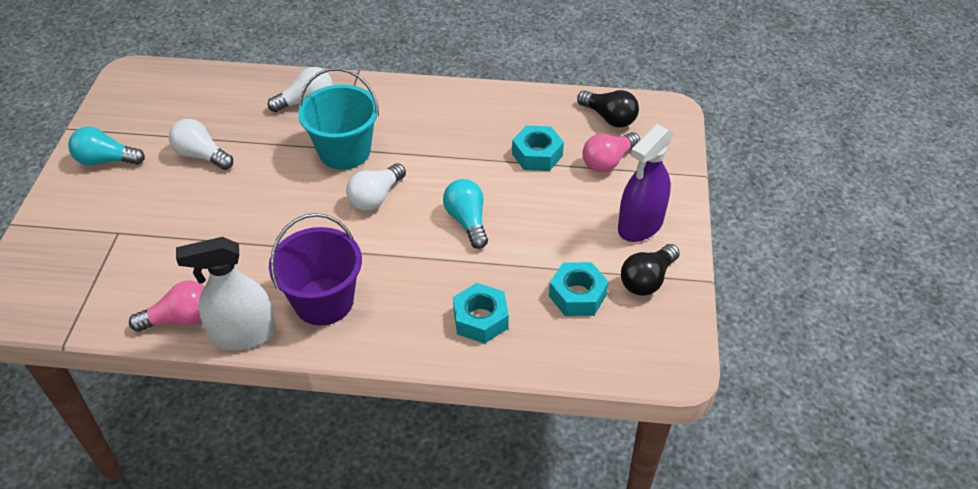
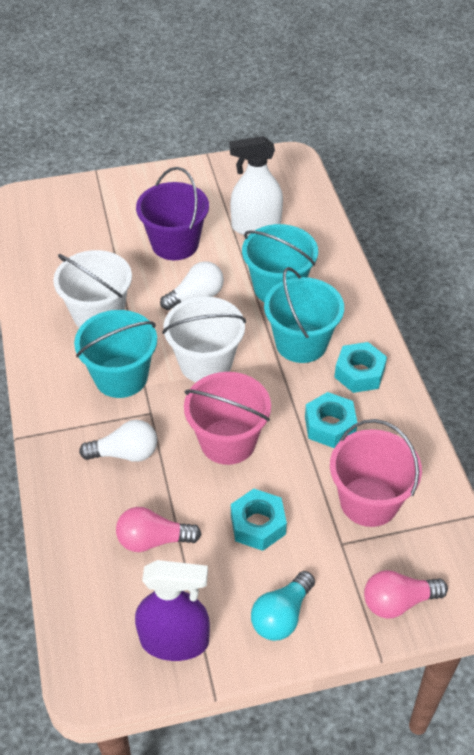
black light bulb: [577,90,639,128] [621,244,680,296] = 2 -> none = 0
pink bucket: none = 0 -> [184,372,271,465] [330,419,422,527] = 2
turquoise bucket: [298,68,379,170] = 1 -> [74,310,157,398] [242,224,318,302] [264,267,344,363] = 3
turquoise light bulb: [68,127,145,165] [443,179,488,249] = 2 -> [251,571,315,641] = 1
white bucket: none = 0 -> [53,250,132,328] [162,296,246,382] = 2
white light bulb: [169,119,233,170] [268,67,333,112] [346,163,406,211] = 3 -> [79,420,157,462] [160,261,224,310] = 2

